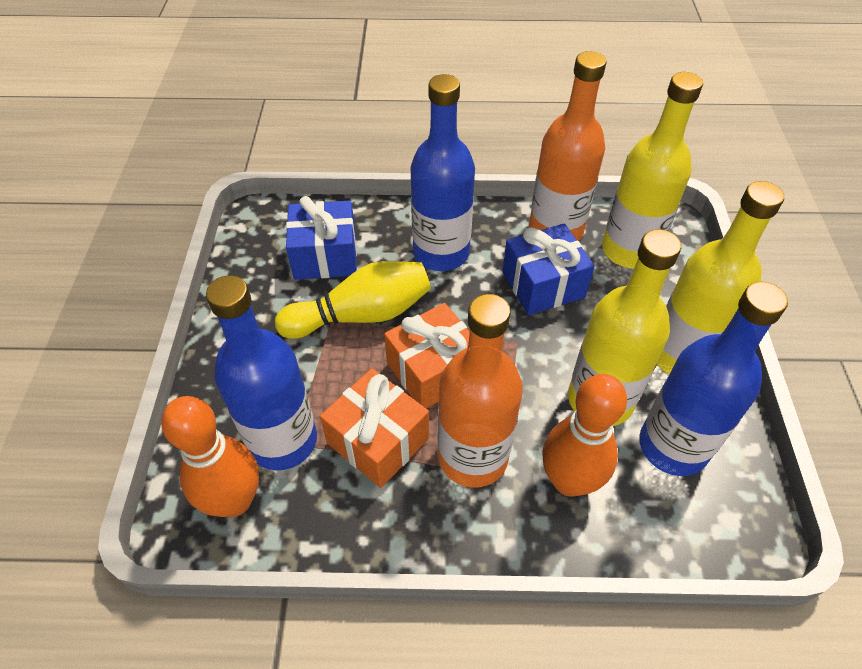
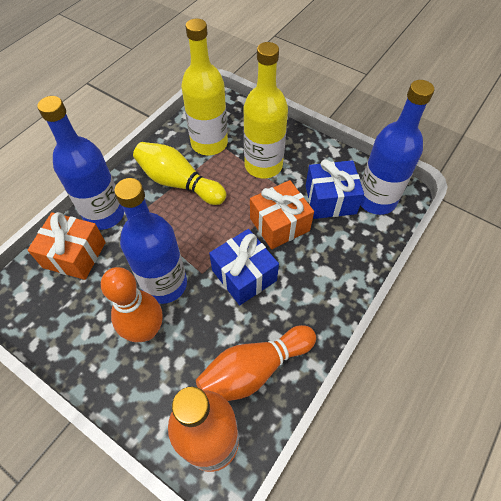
orange bottle: [438,294,523,488] [529,51,607,241] = 2 -> [168,387,239,472] = 1
yellow bottle: [568,229,681,426] [602,72,703,268] [656,181,784,374] = 3 -> [181,18,228,155] [244,42,288,178] = 2

